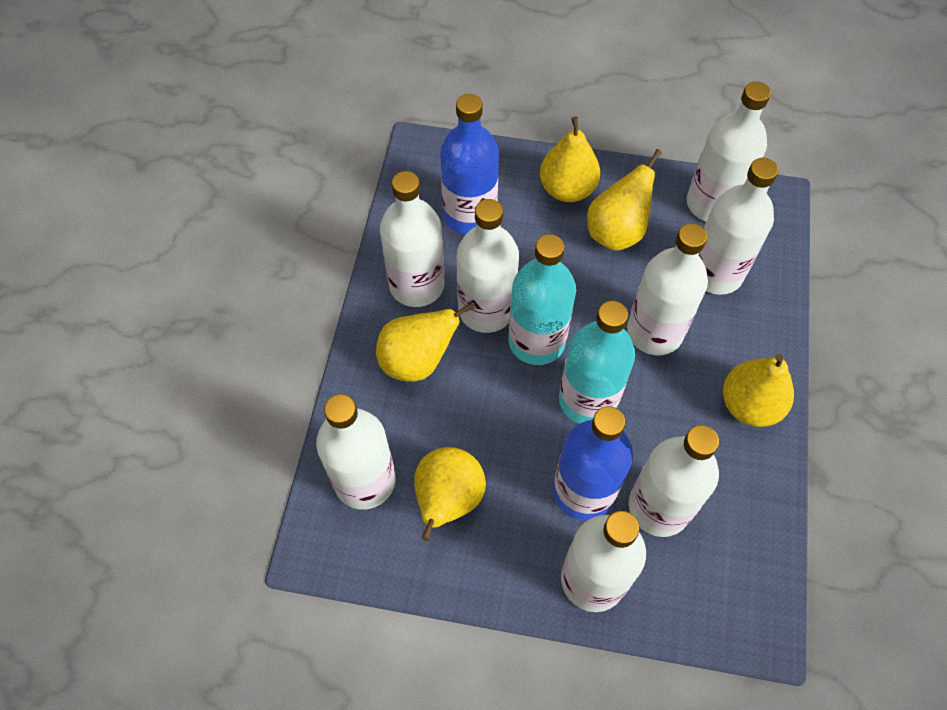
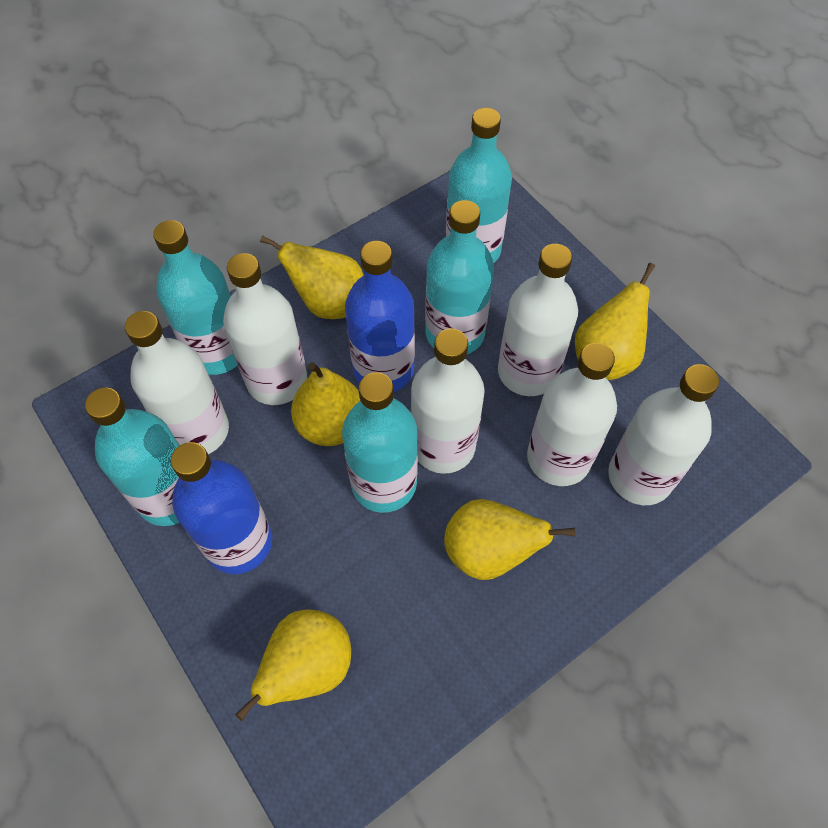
turquoise bottle: [508,234,576,365] [559,301,635,424] = 2 -> [85,388,180,526] [153,220,237,375] [342,372,418,513] [425,200,494,354] [446,108,512,263] = 5
white bottle: [316,394,396,510] [380,171,444,307] [457,199,519,333] [561,511,646,612] [627,223,708,355] [629,425,719,537] [687,81,771,222] [698,158,778,295] = 8 -> [125,311,229,454] [223,253,307,405] [411,328,485,474] [498,244,578,396] [527,343,617,486] [608,364,719,505] = 6

